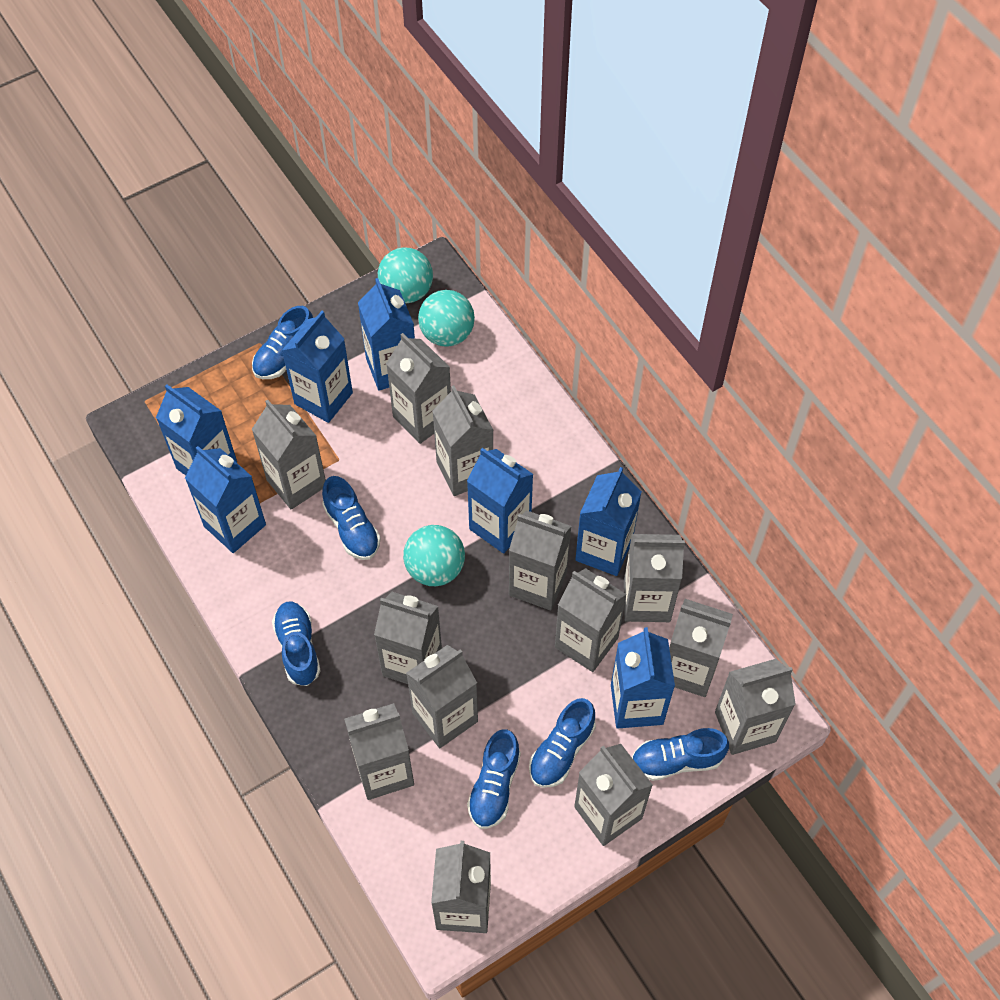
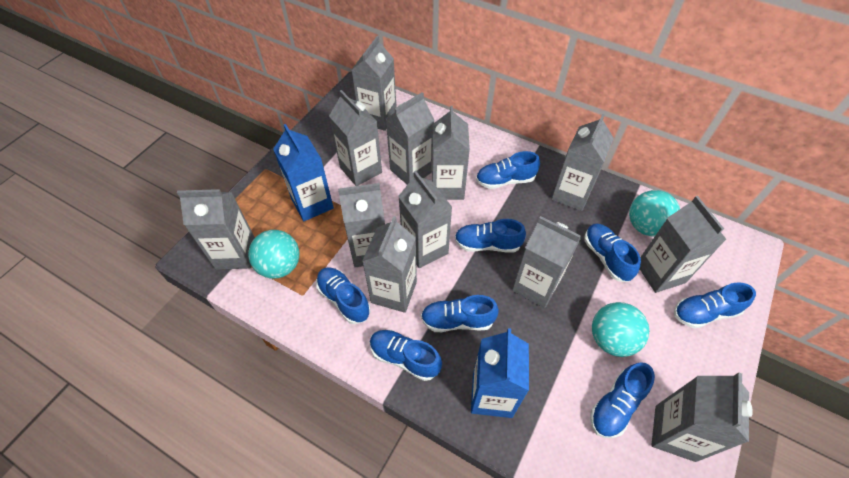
blue carton: [156,384,237,476] [185,446,266,553] [282,311,353,423] [358,278,415,391] [467,448,533,554] [575,467,642,576] [611,627,675,728] = 7 -> [273,124,334,221] [471,328,529,418] = 2
blue shoe: [252,306,313,379] [272,601,321,686] [322,476,381,560] [467,729,521,829] [529,698,596,788] [632,728,729,781] = 6 -> [316,267,370,324] [370,330,442,381] [421,295,499,332] [454,219,526,253] [476,151,540,189] [585,223,641,282] [590,363,655,438] [674,282,756,328] = 8
grey carton: [252,400,326,509] [344,703,414,800] [374,592,442,684] [386,333,451,444] [406,645,478,748] [431,841,491,933] [433,385,494,496] [509,510,572,610] [555,568,627,672] [574,744,653,846] [624,534,685,622] [669,599,733,697] [715,658,796,755] = 13 -> [177,189,255,270] [329,90,382,186] [338,183,385,267] [352,36,397,131] [362,216,417,313] [385,92,435,185] [398,171,452,268] [432,106,470,200] [512,216,581,308] [551,114,614,211] [640,196,726,293] [651,373,753,462] = 12

